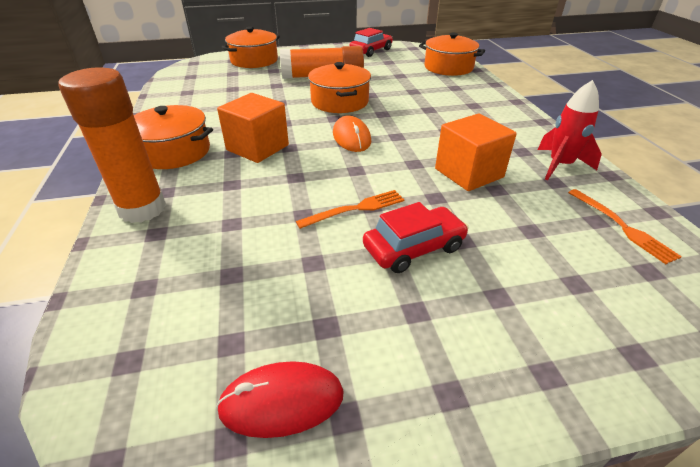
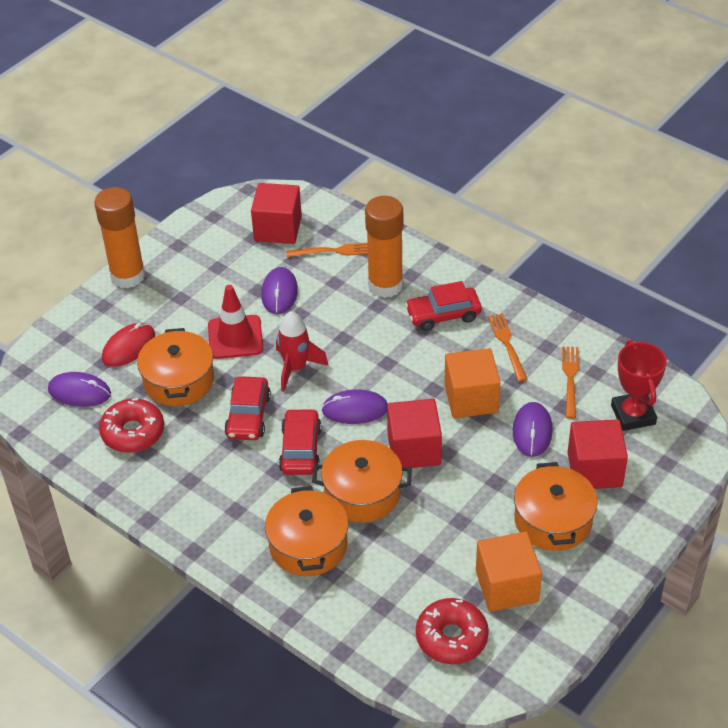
orange fork: [296,190,405,229] [568,189,682,264] = 2 -> [286,243,368,257] [487,313,527,382] [562,346,579,419] = 3
orange mouse: [333,116,371,152] = 1 -> none = 0
purple mouse: none = 0 -> [48,372,111,407] [261,267,298,314] [321,389,387,424] [513,402,553,457] = 4
red car: [349,28,393,57] [363,202,469,273] = 2 -> [224,376,271,440] [279,408,322,475] [405,281,482,331] = 3
red cube: none = 0 -> [251,183,302,244] [387,399,442,468] [567,419,628,489] = 3
red donut: none = 0 -> [99,398,164,453] [416,598,489,664] = 2
red traffic cone: none = 0 -> [208,285,263,359] = 1
red trophy: none = 0 -> [611,340,667,431] = 1

